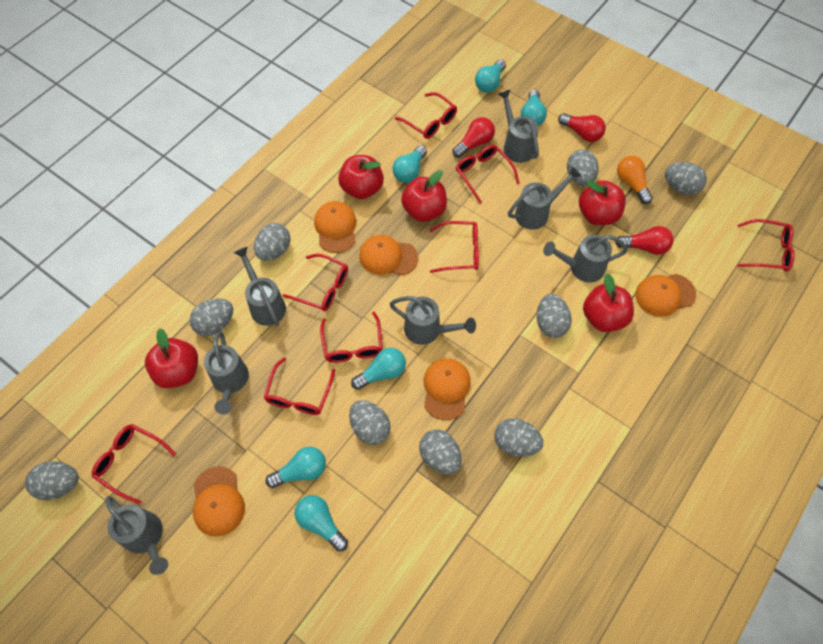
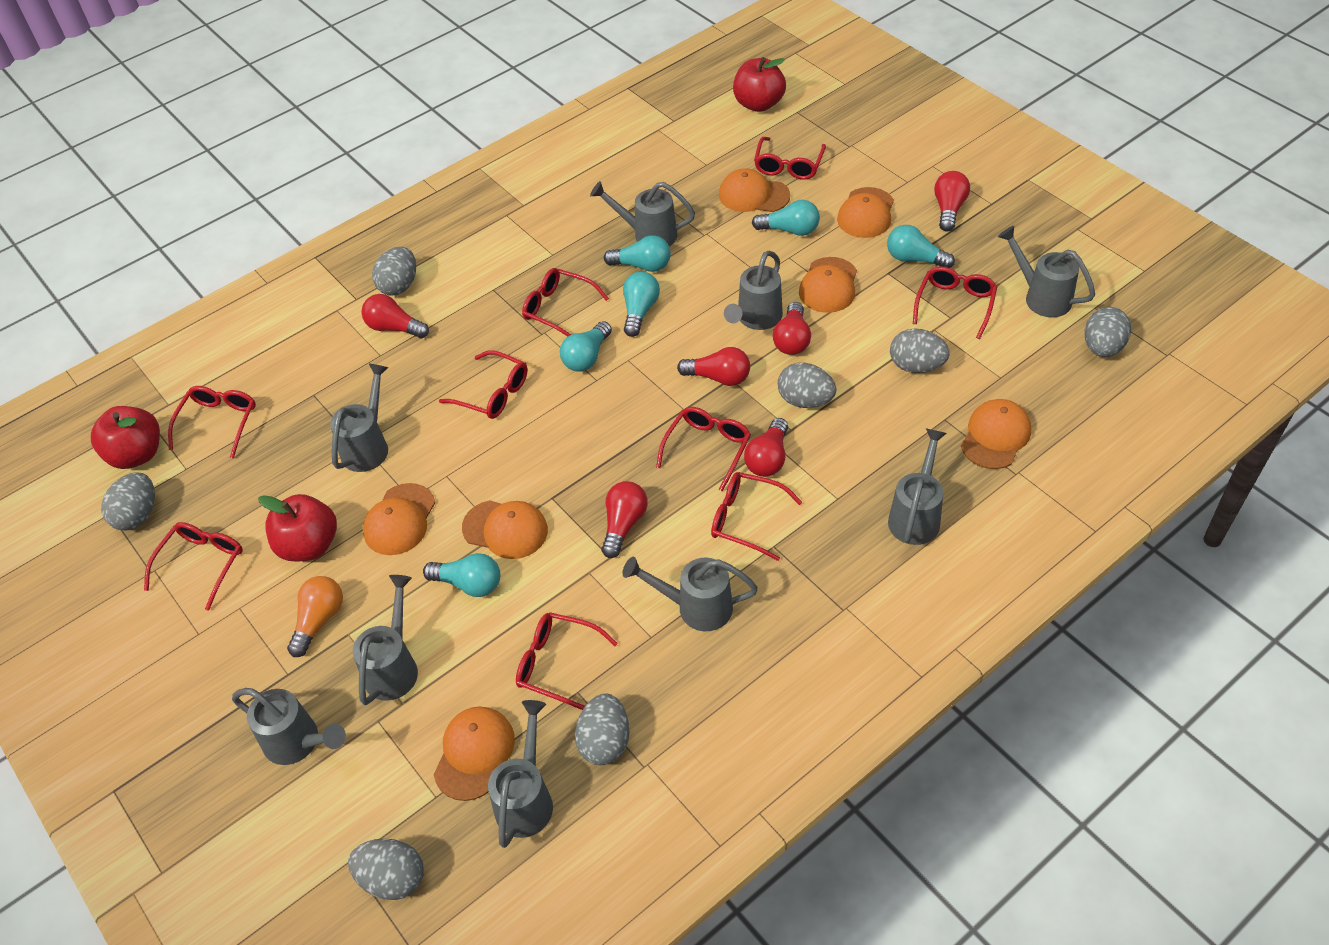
grey egg: [25,461,79,500] [189,298,233,336] [254,223,290,261] [349,400,391,445] [419,429,461,475] [494,418,544,457] [537,294,572,338] [567,149,599,186] [665,162,707,195] = 9 -> [101,472,155,530] [348,838,424,900] [372,247,416,296] [575,693,629,765] [778,363,836,408] [890,328,950,373] [1084,307,1131,357] = 7
grey watering can: [105,496,168,575] [204,331,249,414] [234,247,286,326] [389,296,476,345] [498,89,539,163] [508,166,582,230] [543,235,628,282] = 7 -> [232,688,346,765] [330,364,389,472] [353,575,418,705] [488,700,553,848] [590,181,695,246] [623,557,758,631] [724,251,783,330] [888,428,947,545] [998,226,1095,317] = 9
orange cap: [193,466,245,537] [314,201,356,253] [359,235,418,275] [424,358,471,420] [635,274,696,317] = 5 -> [363,483,435,555] [434,706,515,801] [462,500,548,559] [719,168,790,212] [799,257,857,313] [837,187,894,238] [961,399,1031,469] = 7
red apple: [145,328,198,388] [338,155,384,199] [401,170,447,222] [579,180,626,225] [583,273,634,332] = 5 -> [91,406,160,469] [258,494,337,562] [733,57,786,112] = 3
red glasses: [92,424,176,505] [263,357,335,415] [282,254,348,311] [320,312,383,363] [395,92,457,139] [429,221,479,273] [456,145,520,204] [737,219,795,271] = 8 -> [144,522,243,611] [168,386,256,459] [439,350,528,419] [516,612,618,710] [522,268,609,337] [656,407,751,491] [711,472,802,561] [754,137,826,180] [913,266,997,339] = 9
red light bulb: [453,117,495,158] [558,113,606,142] [615,226,673,255] = 3 -> [361,294,429,338] [602,481,648,558] [677,347,750,386] [744,418,788,477] [773,302,811,355] [934,171,970,232] = 6

